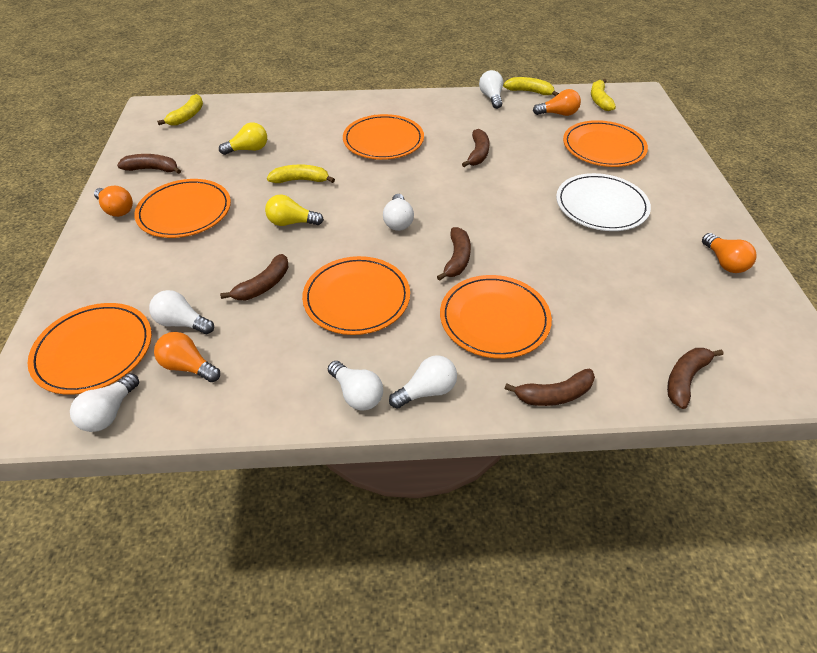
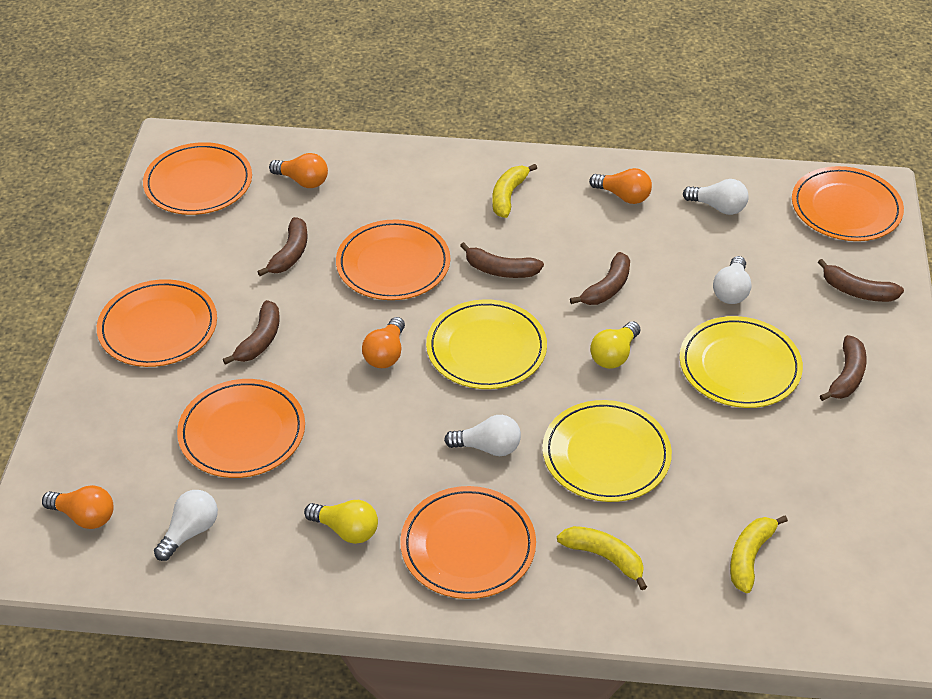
white light bulb: [70,373,139,432] [149,290,214,334] [328,361,383,411] [383,194,414,231] [389,355,457,409] [479,70,503,109] = 6 -> [154,490,218,561] [444,415,521,456] [683,179,749,215] [713,256,752,304] = 4
white plate: [556,173,651,231] = 1 -> none = 0
yellow banana: [157,94,203,126] [267,165,335,183] [503,77,559,96] [591,79,616,111] = 4 -> [492,164,537,218] [557,526,647,590] [730,516,788,593] = 3
yellow plate: none = 0 -> [426,299,547,389] [542,400,672,502] [679,316,803,408] = 3

